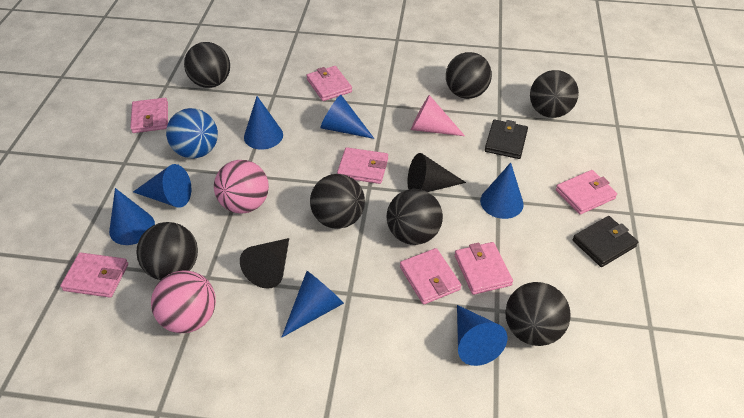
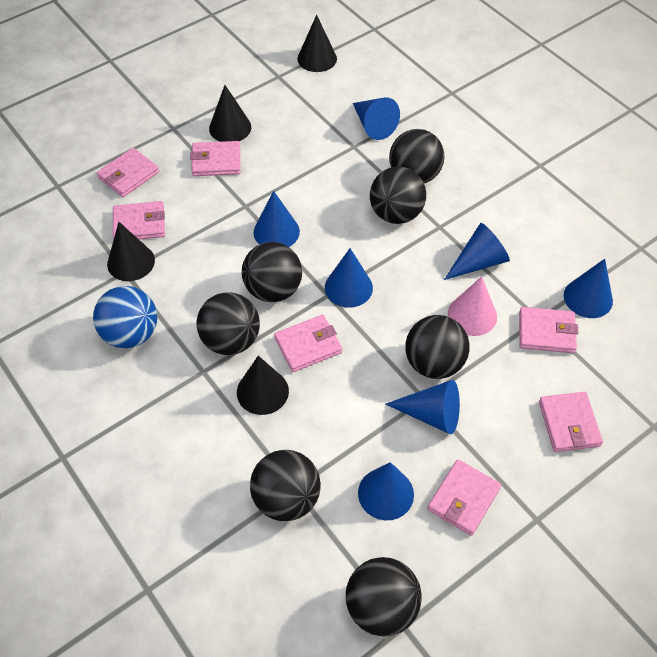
black cone: [240,238,289,289] [408,153,466,192] = 2 -> [107,222,155,281] [209,85,251,142] [237,356,289,415] [297,15,337,72] = 4
black wallet: [485,120,528,159] [572,216,638,267] = 2 -> none = 0
pink ball: [151,270,216,333] [214,160,269,214] = 2 -> none = 0

